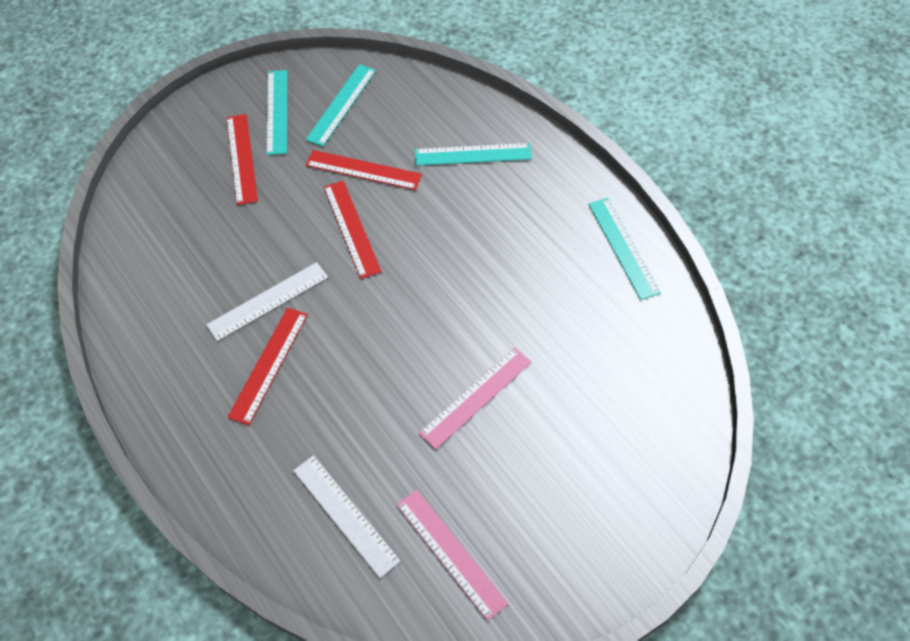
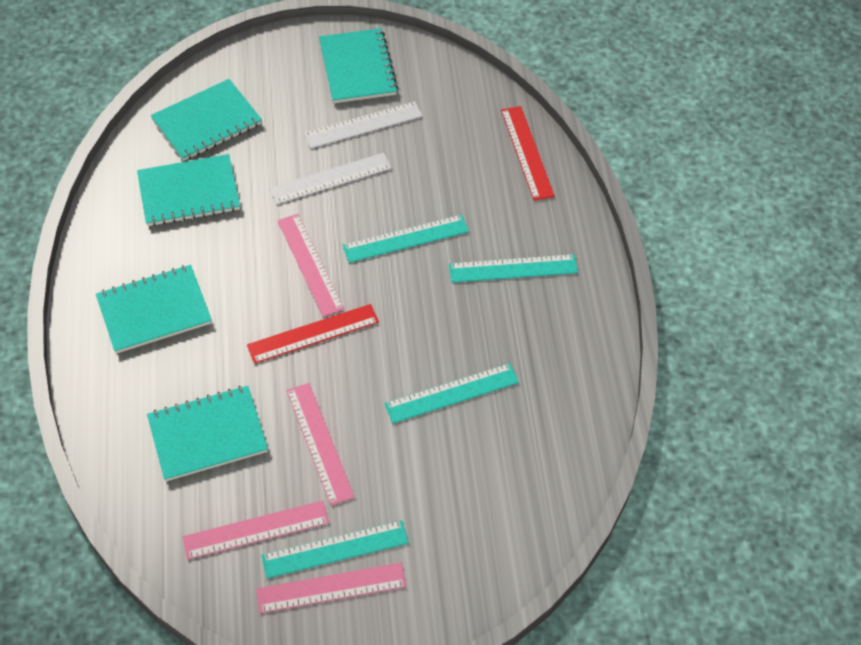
pink ruler: [397,490,509,621] [419,347,532,450] = 2 -> [182,501,329,560] [256,563,406,613] [277,214,344,317] [287,383,354,506] = 4
red ruler: [227,114,258,205] [228,308,308,425] [306,150,422,190] [324,181,382,279] = 4 -> [247,304,379,364] [501,106,555,201] = 2
turquoise notebook: none = 0 -> [96,265,212,354] [137,154,240,226] [147,386,268,481] [151,79,262,161] [319,28,398,103] = 5

